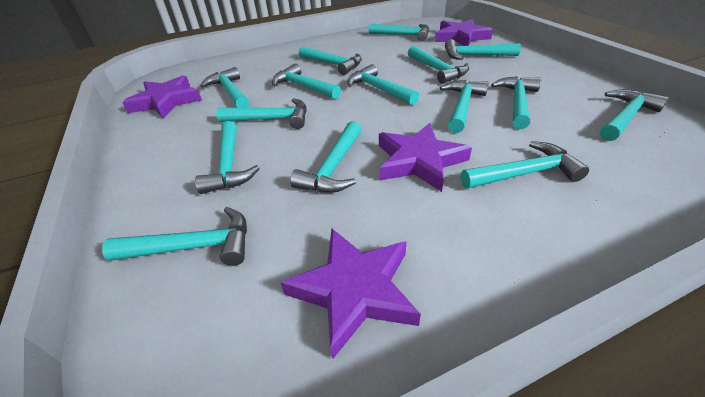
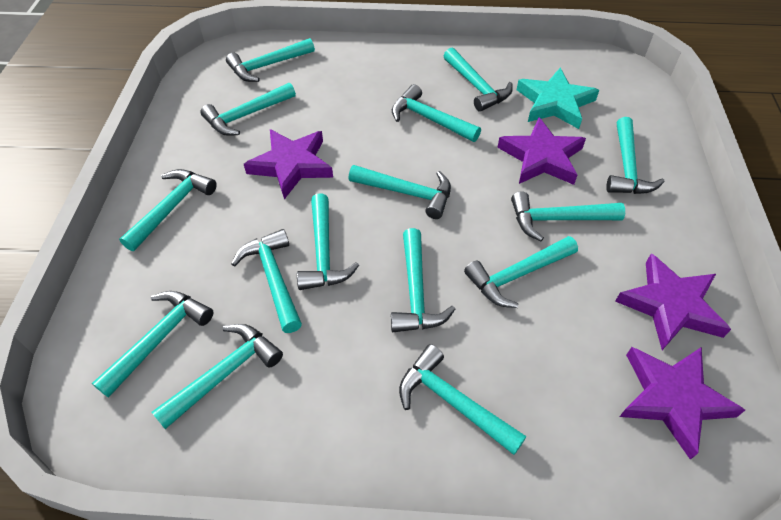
turquoise star: none = 0 -> [517,68,599,129] = 1

